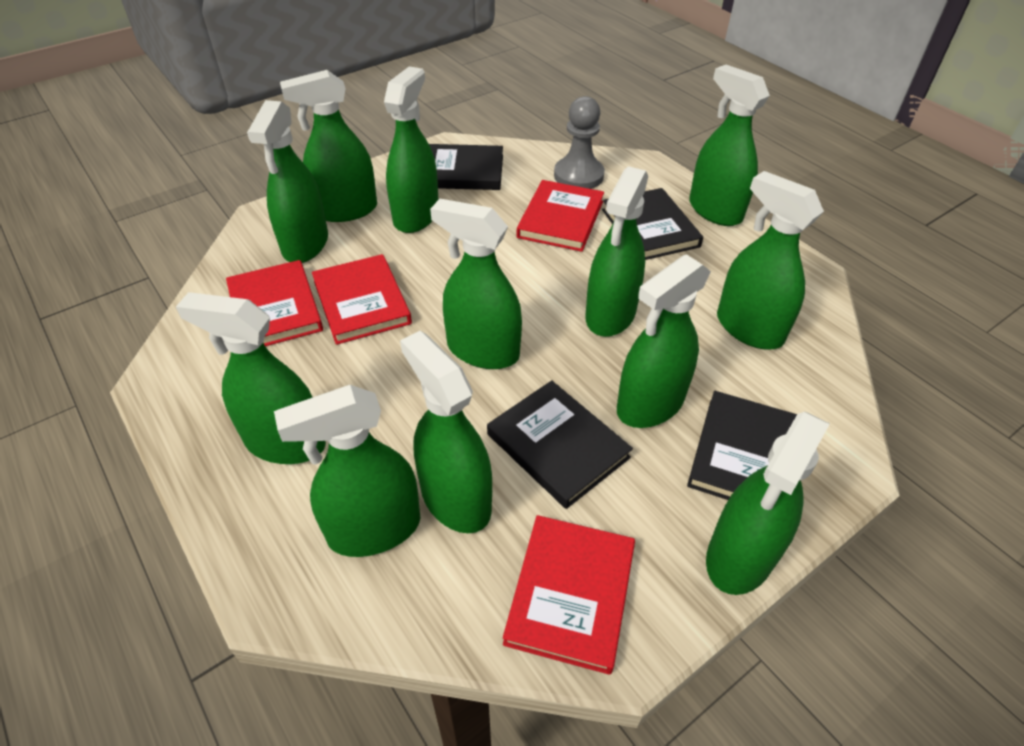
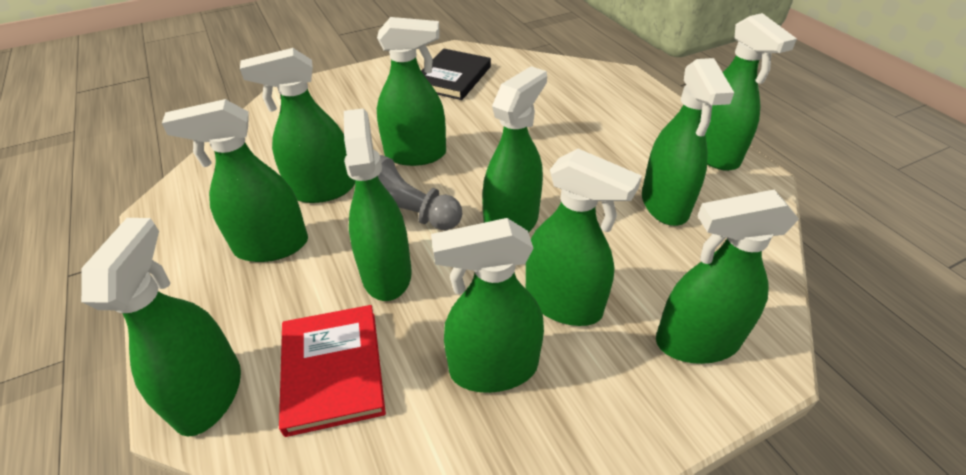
black book: [429,144,503,190] [487,380,633,509] [602,188,703,260] [687,391,797,500] = 4 -> [421,49,491,100] = 1
green spray bottle: [176,292,326,464] [247,100,328,263] [274,385,421,557] [280,70,377,222] [384,66,438,233] [400,331,492,533] [430,199,522,369] [585,166,648,337] [617,254,711,428] [689,65,770,226] [706,412,830,595] [717,171,824,350] = 12 -> [81,218,241,437] [162,99,308,262] [240,48,355,203] [344,108,412,301] [377,17,446,166] [431,218,544,393] [482,66,547,233] [526,149,642,326] [642,58,734,226] [656,190,799,364] [705,13,797,171] = 11
red book: [226,260,323,346] [312,254,412,345] [503,515,635,675] [517,180,604,252] = 4 -> [279,305,386,437] = 1

